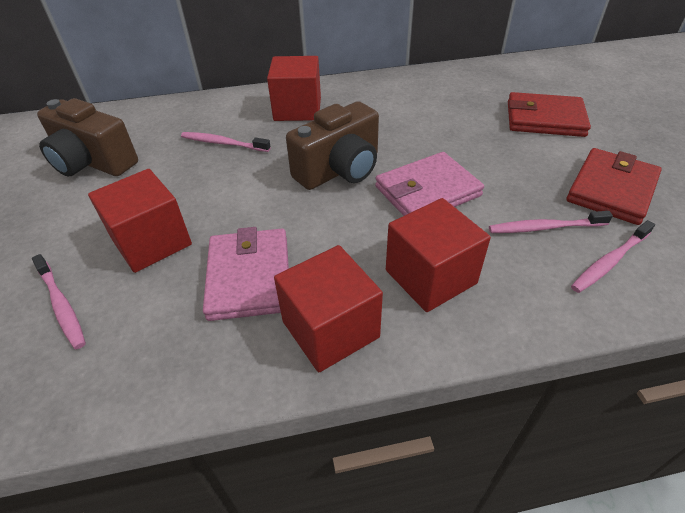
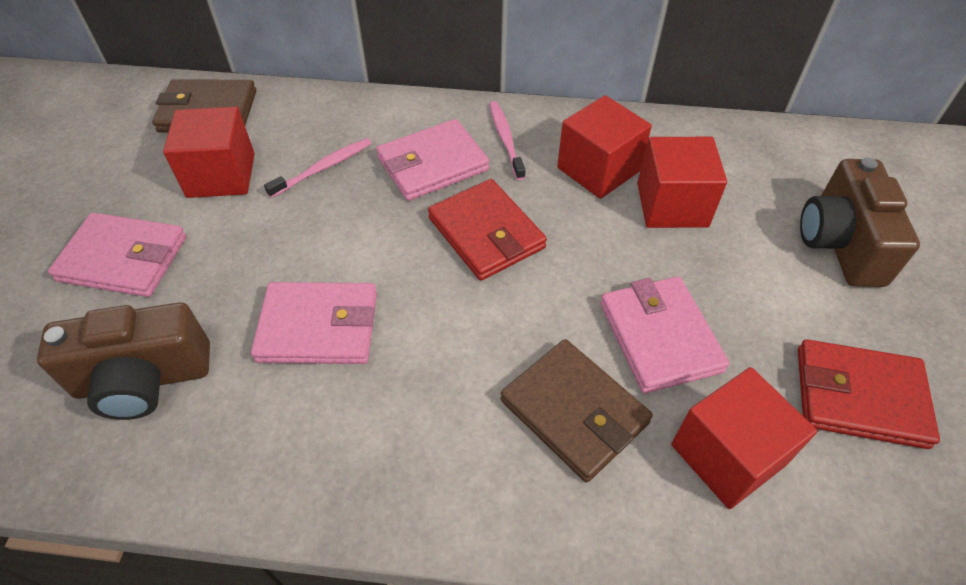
brown wallet: none = 0 -> [152,79,256,133] [501,339,653,483] = 2
pink toothbrush: [32,254,86,349] [181,132,271,152] [489,211,613,233] [571,220,655,293] = 4 -> [264,138,372,198] [489,101,525,180] = 2
pink wallet: [203,227,289,321] [375,152,484,216] = 2 -> [48,212,187,297] [251,282,377,364] [376,119,489,201] [600,276,730,393] = 4

